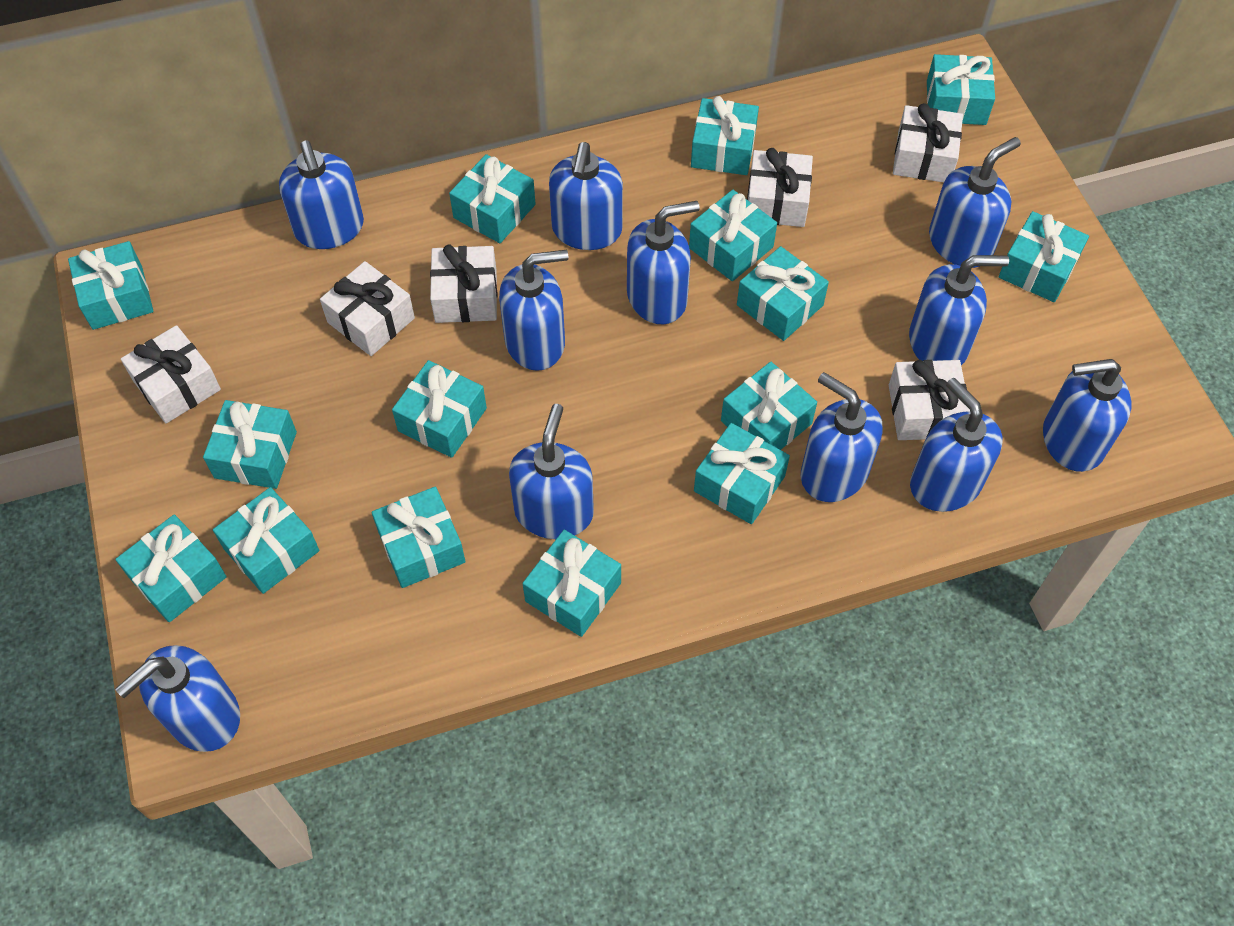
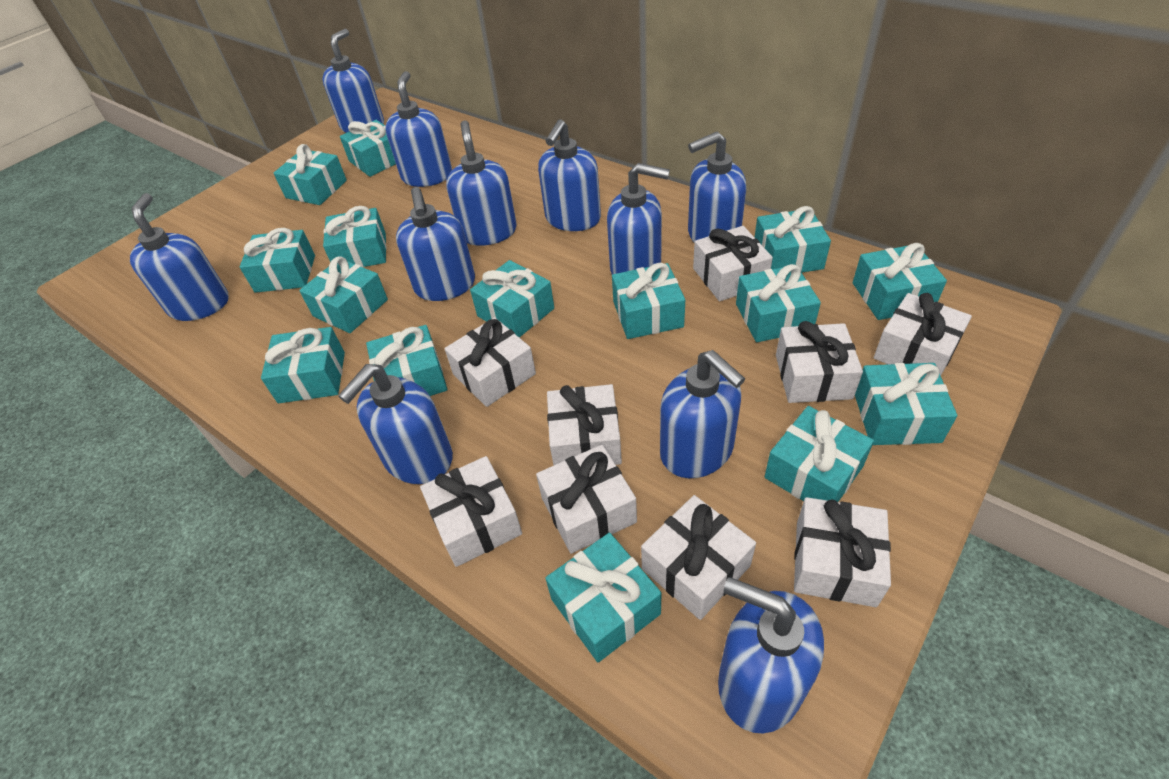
white gift: [121,325,221,424] [320,261,415,356] [430,244,497,323] [747,148,813,227] [889,360,970,440] [893,103,963,182] = 6 -> [420,456,522,567] [444,317,536,407] [536,445,637,554] [547,384,622,465] [641,495,756,620] [693,226,773,301] [776,321,863,403] [794,497,891,607] [874,293,972,376] = 9

